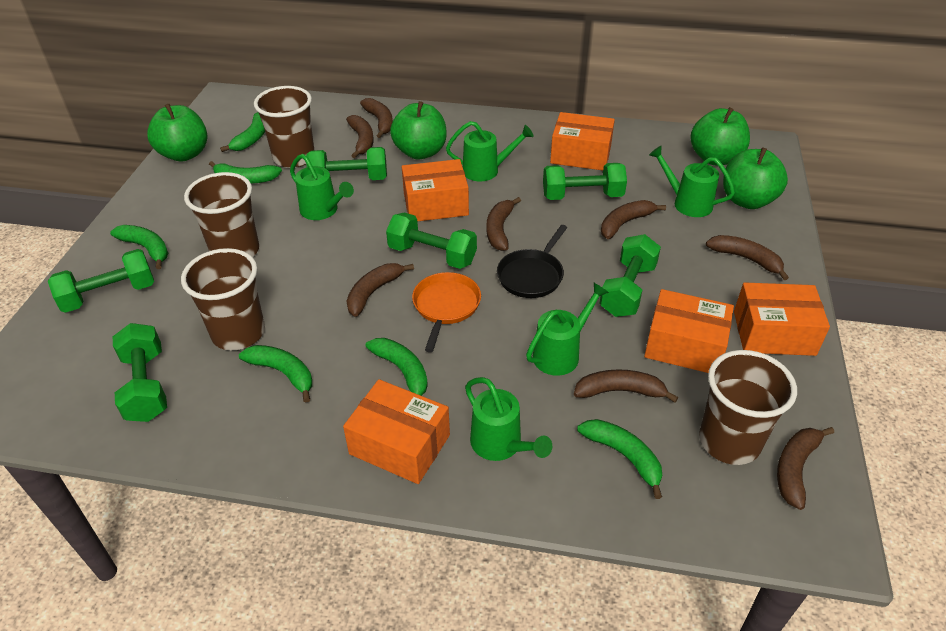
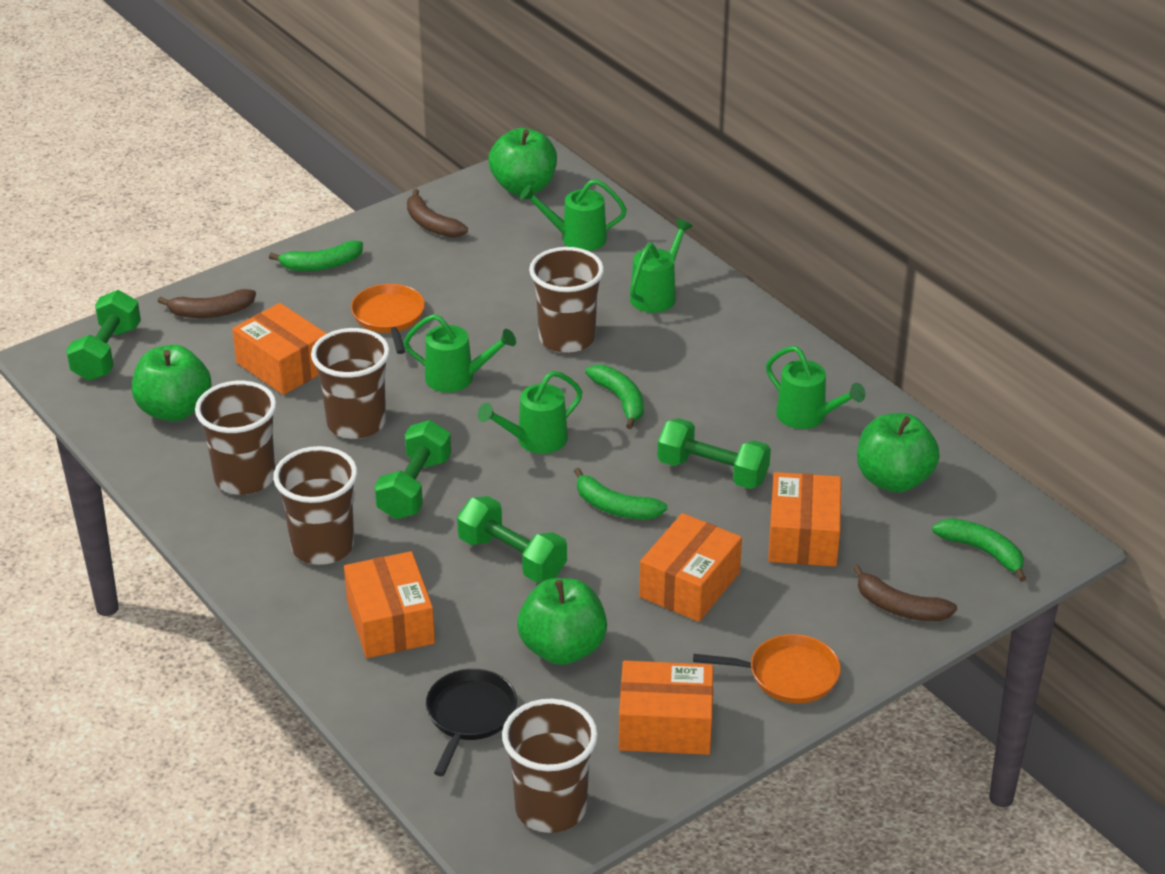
brown banana: [346,115,374,158] [347,263,414,317] [360,98,393,138] [486,197,521,251] [574,369,678,403] [601,200,666,239] [706,235,789,280] [777,427,834,510] = 8 -> [157,289,256,318] [407,189,468,238] [852,565,957,621] = 3
brown cup: [181,248,265,350] [184,172,259,257] [254,86,315,168] [699,350,797,465] = 4 -> [195,381,277,495] [273,446,358,565] [311,328,390,439] [502,699,598,833] [529,247,604,353] = 5
green banana: [110,225,168,269] [209,161,282,184] [220,112,265,152] [239,345,312,403] [366,338,428,396] [577,419,662,499] = 6 -> [269,240,363,271] [574,468,667,520] [585,365,644,429] [932,518,1026,581] = 4
green dumbbell: [48,249,154,313] [113,323,167,422] [306,147,387,180] [386,212,477,269] [543,163,627,200] [599,234,661,317] = 6 -> [66,290,141,381] [374,420,451,519] [457,496,567,582] [657,418,771,489] = 4
orange pan: [412,272,481,352] = 1 -> [351,284,425,354] [693,634,841,703] = 2

